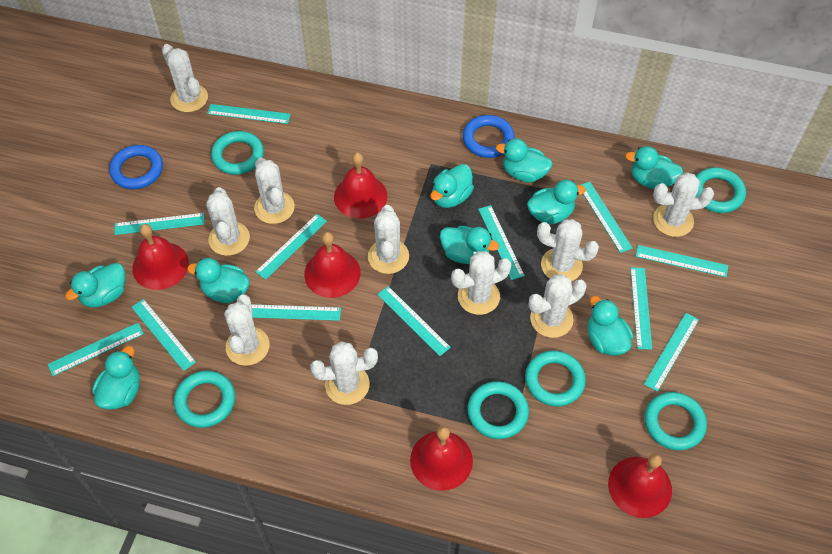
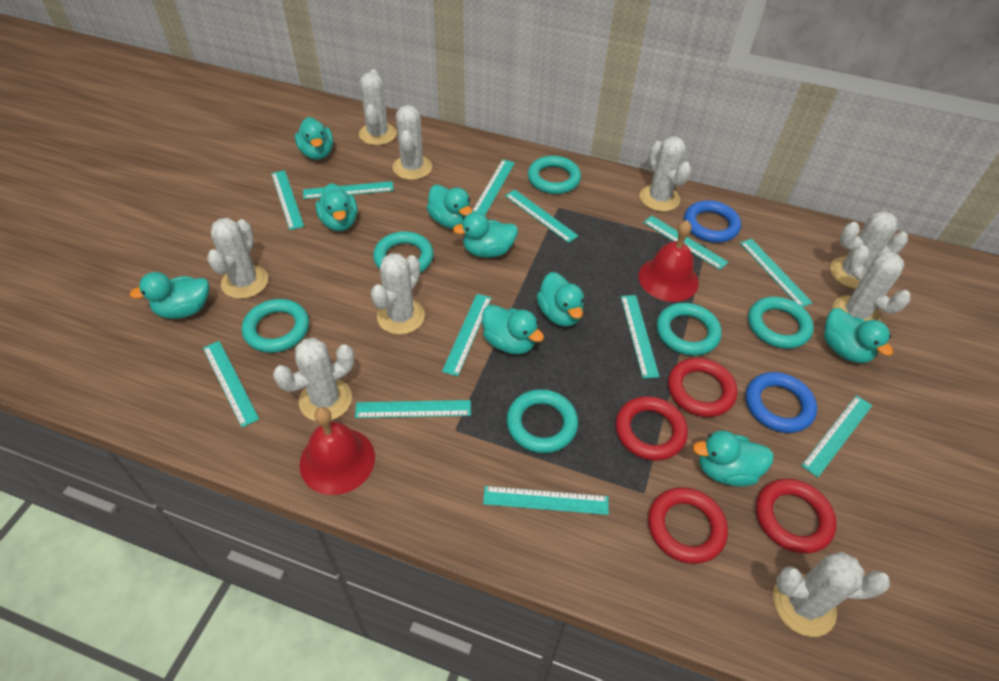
red bell: [132,224,189,290] [304,232,361,298] [334,152,387,219] [410,426,473,491] [608,454,672,518] = 5 -> [299,407,375,495] [638,220,699,302] = 2
red ring: none = 0 -> [616,396,688,461] [648,487,728,564] [668,358,737,417] [756,479,837,554] = 4
white cactus: [162,44,208,112] [206,187,250,256] [224,295,270,366] [254,157,295,224] [310,341,378,405] [368,205,409,274] [451,251,511,315] [528,274,587,338] [537,219,599,281] [653,172,714,237] = 10 -> [207,218,268,299] [273,338,354,421] [359,69,397,145] [371,253,425,335] [393,105,432,180] [640,136,691,212] [773,552,890,637] [830,211,908,289] [833,245,911,321] = 9

